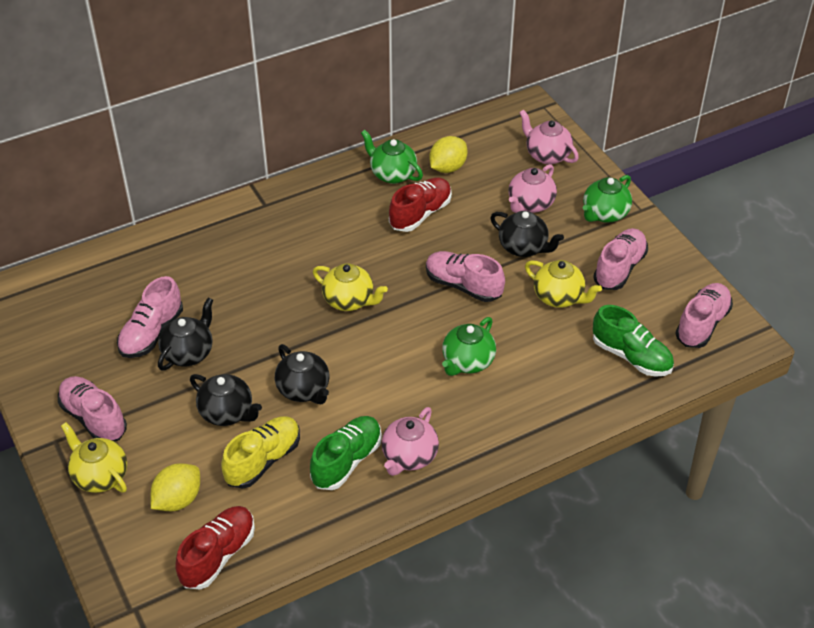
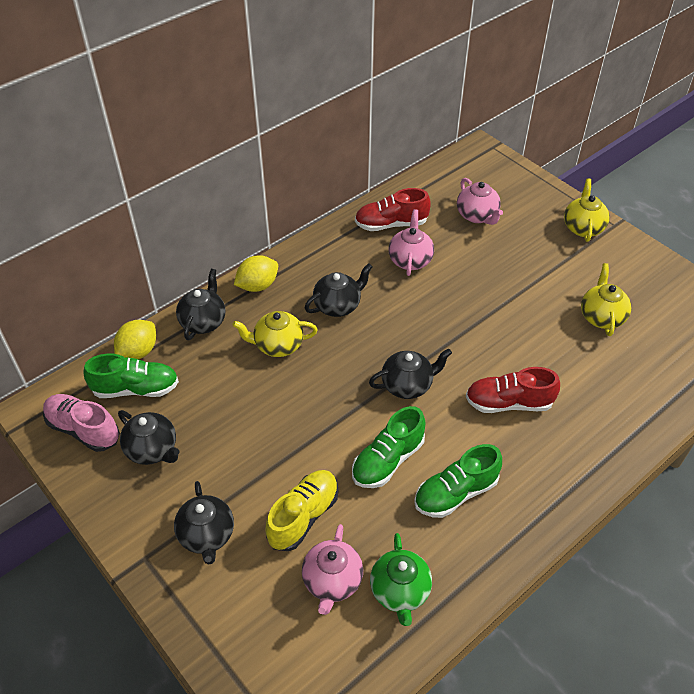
black teapot: [158,298,213,371] [190,374,262,426] [275,344,329,404] [490,211,564,257] = 4 -> [118,410,180,465] [174,481,234,565] [176,269,225,340] [305,263,372,317] [369,348,452,399] = 5
green shoe: [310,416,382,490] [593,305,674,377] = 2 -> [83,354,179,398] [352,406,426,488] [414,444,502,518] = 3
green teapot: [361,130,423,184] [442,317,496,376] [583,175,632,223] = 3 -> [370,533,432,626] = 1
pink shoe: [58,376,127,442] [117,276,183,358] [426,251,505,302] [593,228,648,290] [675,283,733,348] = 5 -> [43,394,120,452] = 1

